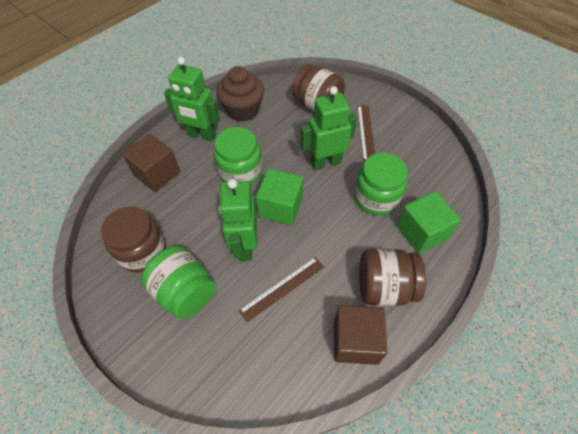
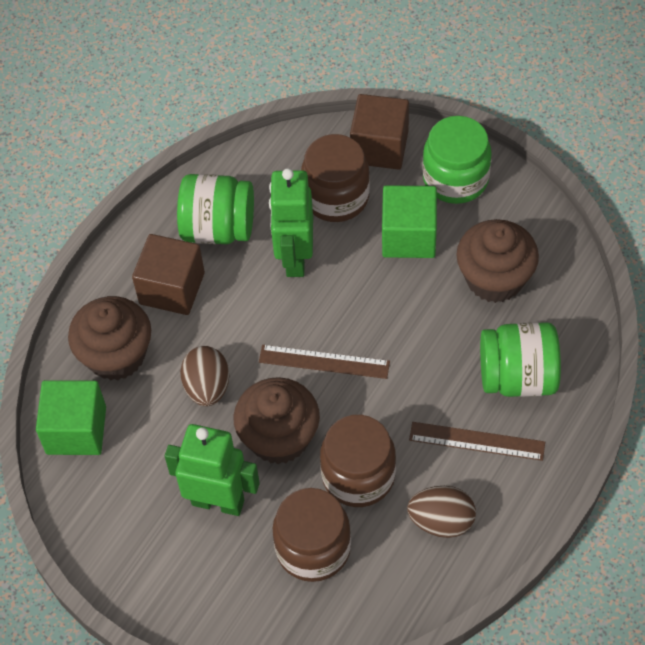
brown cupcake: [216,66,264,122] = 1 -> [68,296,151,381] [233,377,320,464] [456,219,539,303] = 3
brown egg: none = 0 -> [180,346,229,406] [407,486,476,538] = 2
green robot: [164,57,220,142] [219,179,257,261] [300,86,357,170] = 3 -> [165,424,260,516] [269,168,313,277] = 2

